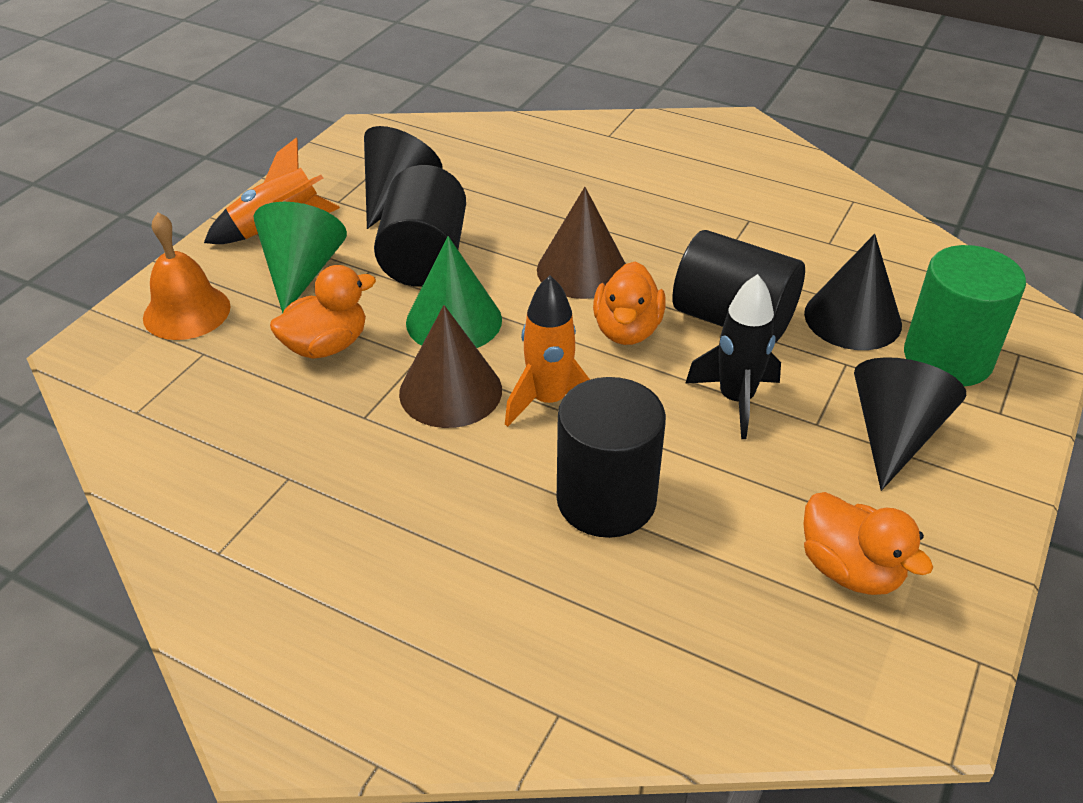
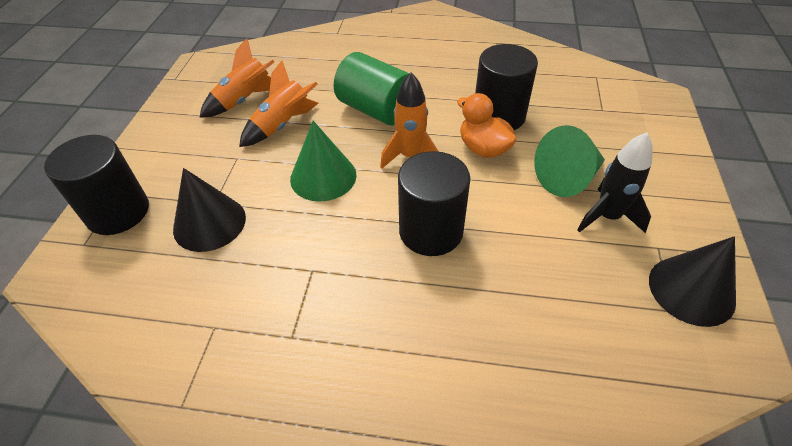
black cone: [364,126,443,229] [804,234,902,350] [854,357,966,491] = 3 -> [173,168,246,252] [649,236,736,327] = 2
brown cone: [399,305,502,428] [537,187,626,299] = 2 -> none = 0
orange bell: [143,213,231,340] = 1 -> none = 0
orange duck: [270,265,376,359] [593,262,666,345] [803,492,933,595] = 3 -> [457,93,516,158] = 1
orange rocket: [204,137,340,244] [505,275,590,427] = 2 -> [199,39,274,118] [239,61,318,147] [380,73,439,169] = 3

